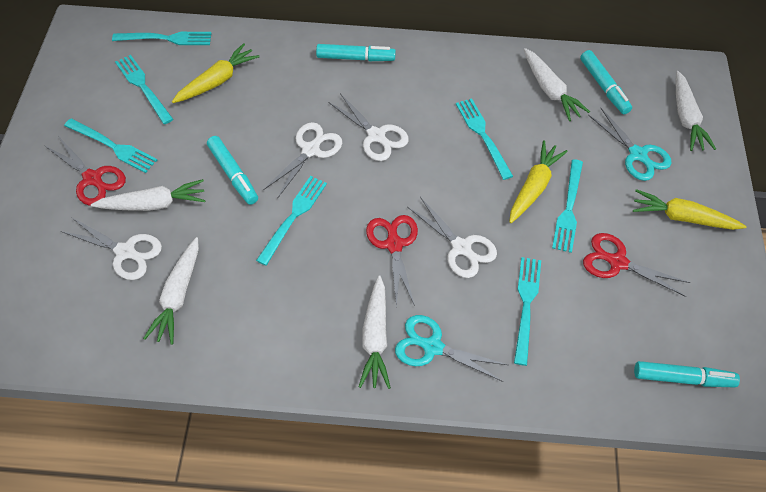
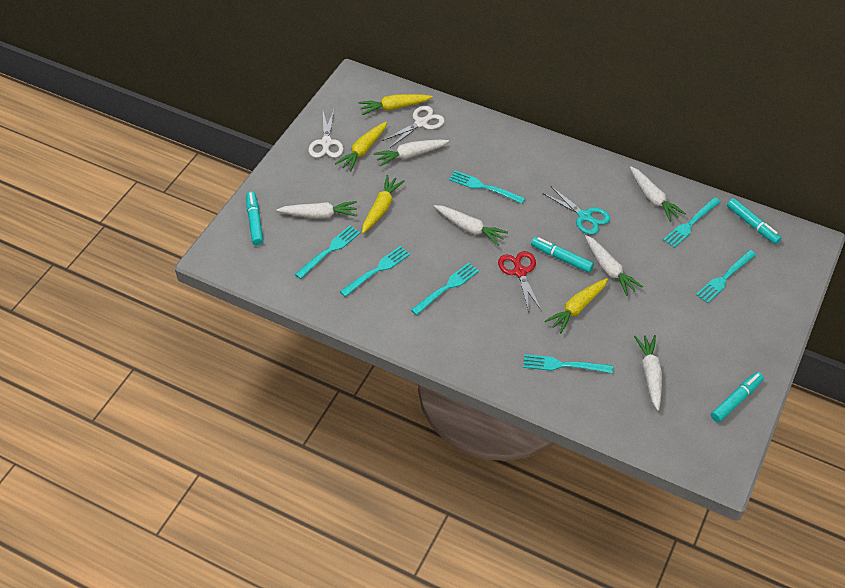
red scissors: [45,137,126,206] [366,215,418,308] [583,233,691,297] = 3 -> [498,251,542,312] = 1
turquoise scissors: [395,315,508,382] [588,107,672,181] = 2 -> [543,186,610,235] = 1
white carrot: [91,179,205,211] [143,237,199,345] [359,275,391,389] [524,48,590,121] [676,71,716,151] = 5 -> [276,201,357,219] [374,139,449,167] [434,205,508,246] [585,235,643,296] [630,166,686,222] [634,335,662,411] = 6
white scissors: [61,217,162,280] [263,122,342,199] [328,93,409,161] [408,197,497,278] = 4 -> [308,110,344,158] [382,106,445,148] = 2
yellow carrot: [172,43,260,103] [509,140,568,223] [633,189,747,230] = 3 -> [335,121,387,172] [359,94,433,115] [362,175,405,233] [545,278,608,333] = 4

